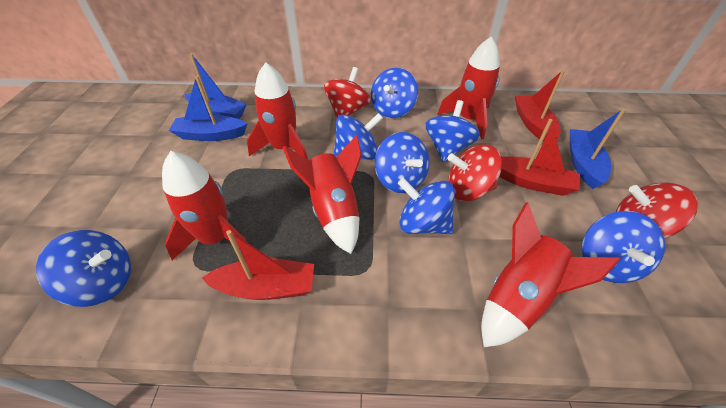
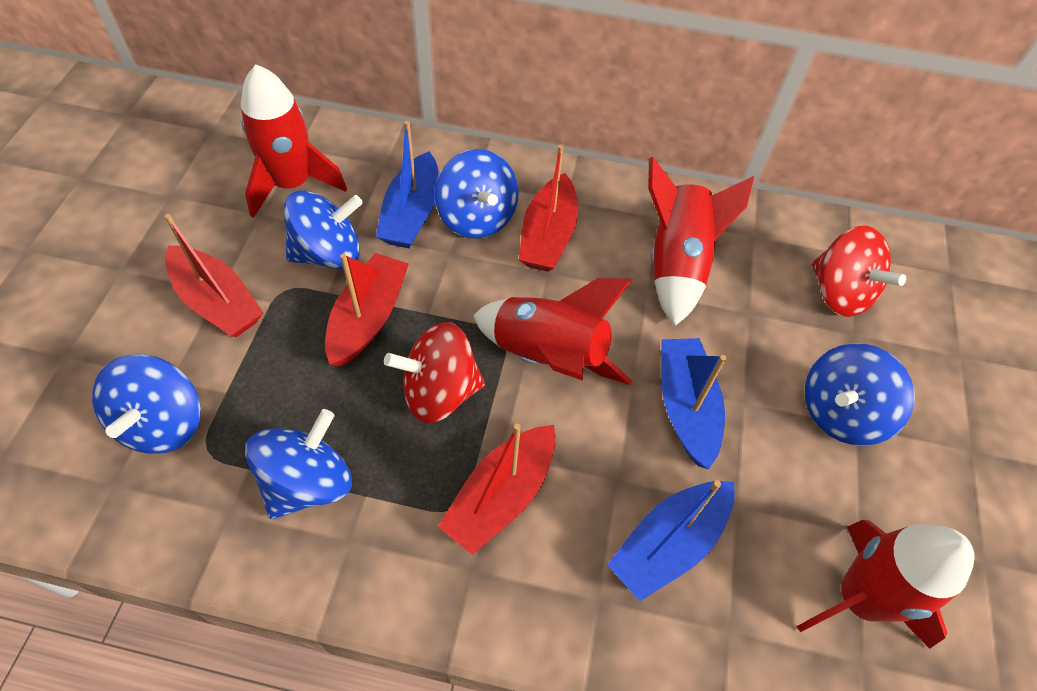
blue spinning top: [36,230,131,307] [334,113,383,160] [371,68,418,118] [375,132,430,193] [398,178,455,234] [425,100,480,162] [582,211,665,283] = 7 -> [92,355,201,454] [245,409,352,519] [284,190,363,269] [434,149,519,238] [805,344,914,446] = 5
red boat: [202,230,314,300] [499,119,580,196] [515,70,565,142] = 3 -> [165,214,263,337] [325,253,409,367] [438,424,556,555] [519,145,578,272] = 4
red rocket: [162,151,247,260] [247,62,308,159] [282,135,362,254] [437,37,500,140] [481,202,620,347] = 5 -> [241,64,347,218] [473,278,632,385] [648,157,754,326] [797,520,975,649] = 4
red spinning top: [324,67,371,119] [447,145,502,201] [616,183,698,239] = 3 -> [384,322,485,423] [812,225,906,317] = 2

